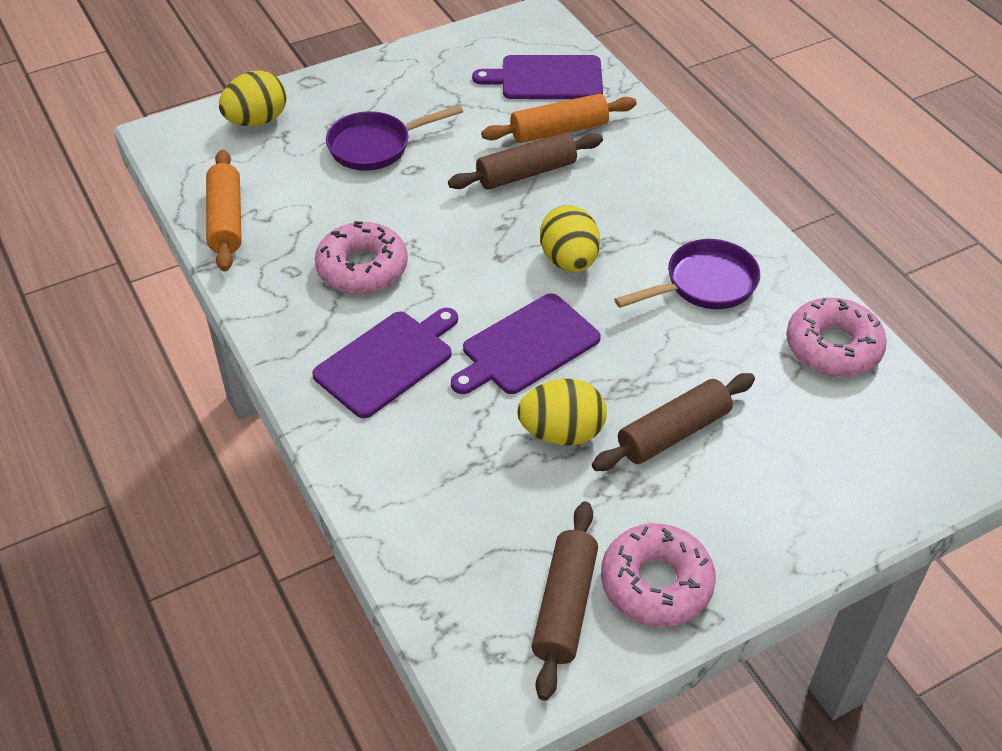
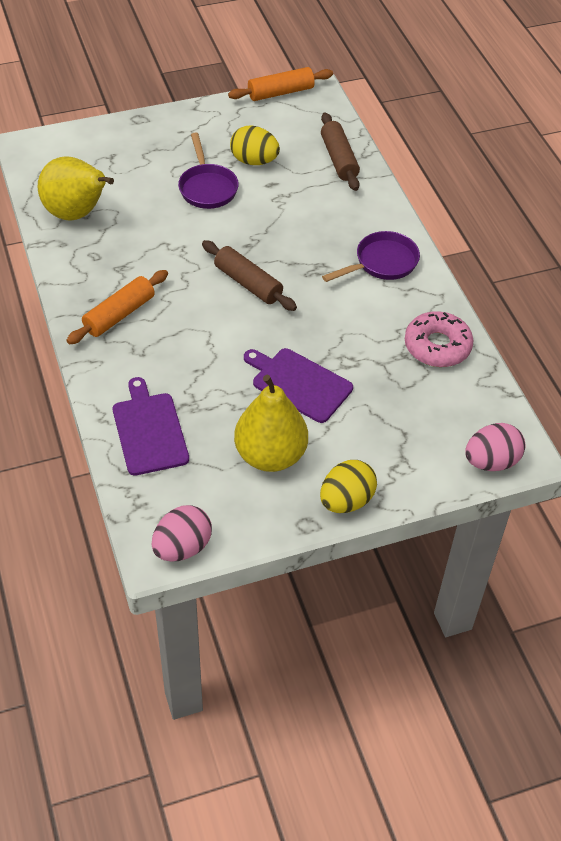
brown rolling pin: [448,132,603,190] [532,501,598,701] [592,373,755,471] = 3 -> [202,240,297,311] [321,112,360,191] = 2
pink donut: [315,221,408,294] [601,523,716,627] [786,298,887,377] = 3 -> [405,311,473,367] = 1
pink egg: none = 0 -> [152,505,212,562] [465,423,525,471] = 2
purple cutting board: [312,308,458,418] [451,293,601,394] [472,55,603,99] = 3 -> [113,377,189,476] [244,348,353,423] = 2
yellow egg: [219,70,287,126] [517,379,607,445] [540,205,600,272] = 3 -> [230,125,280,165] [320,460,377,513] = 2
yellow pear: none = 0 -> [38,156,114,221] [234,375,308,472] = 2

